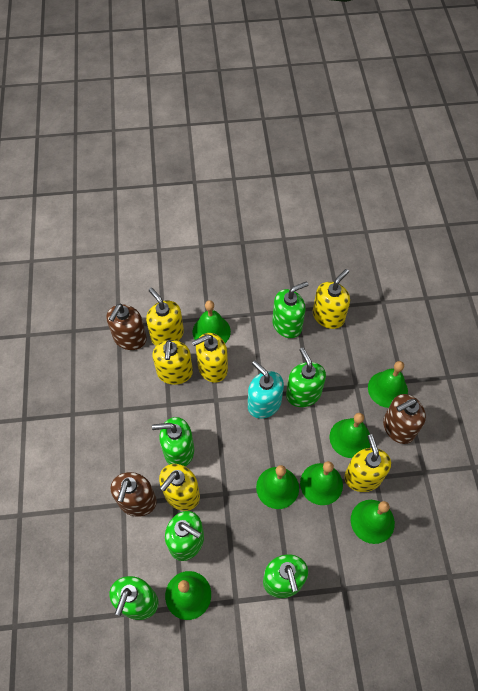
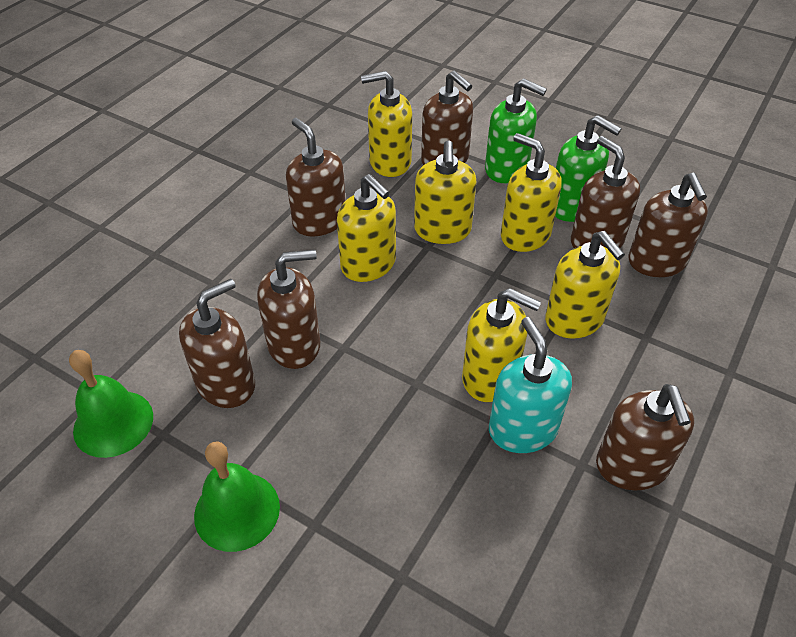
brown soap dispenser: [106,304,147,350] [111,472,157,517] [383,394,426,444] = 3 -> [179,279,255,408] [257,250,320,369] [286,118,346,236] [421,71,473,165] [571,136,640,248] [596,384,694,491] [628,173,708,277] = 7
green bell: [165,571,211,620] [193,300,231,343] [256,465,299,509] [300,461,343,505] [330,413,370,458] [351,500,395,544] [368,361,408,408] = 7 -> [69,350,153,458] [194,441,280,552] = 2
green soap dispenser: [109,576,158,620] [152,417,194,467] [165,511,204,561] [263,554,308,598] [272,281,308,338] [286,348,326,407] = 6 -> [485,78,547,183] [555,115,622,222] = 2

